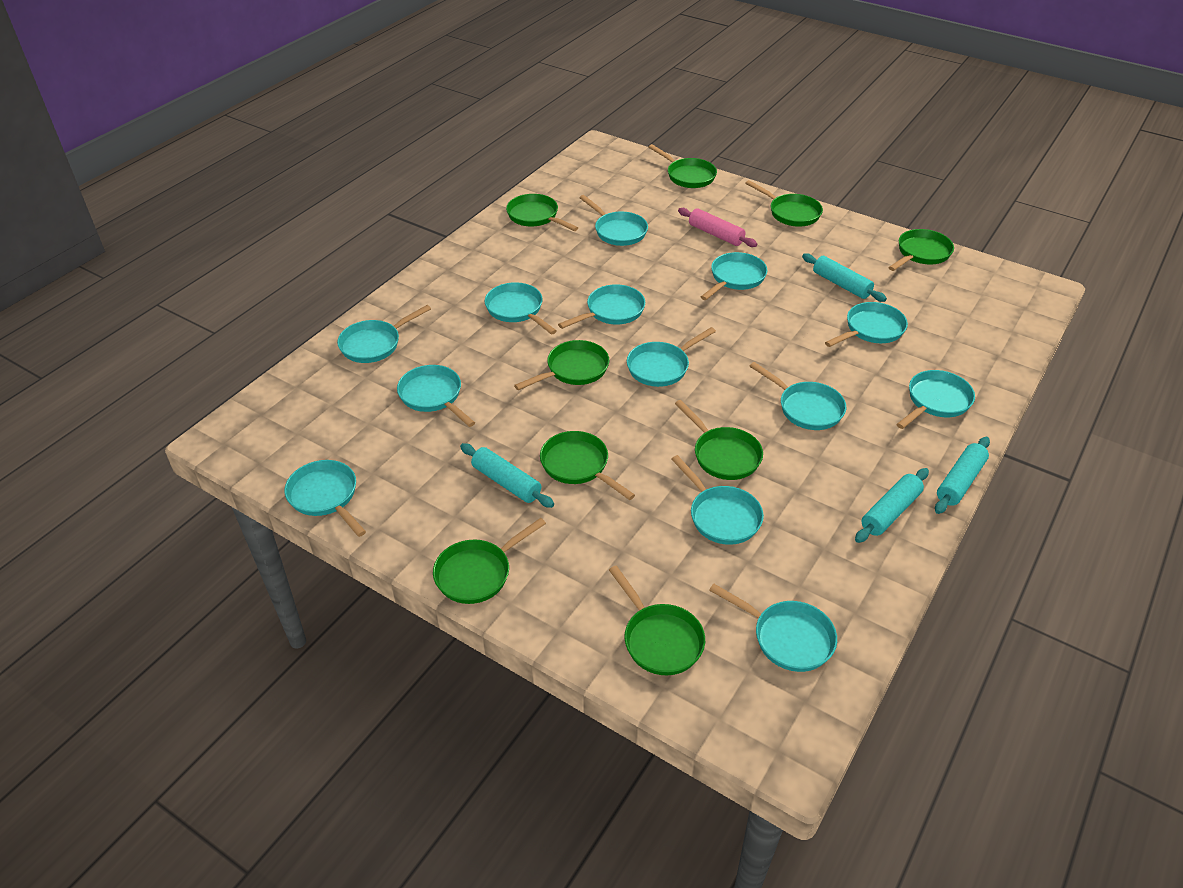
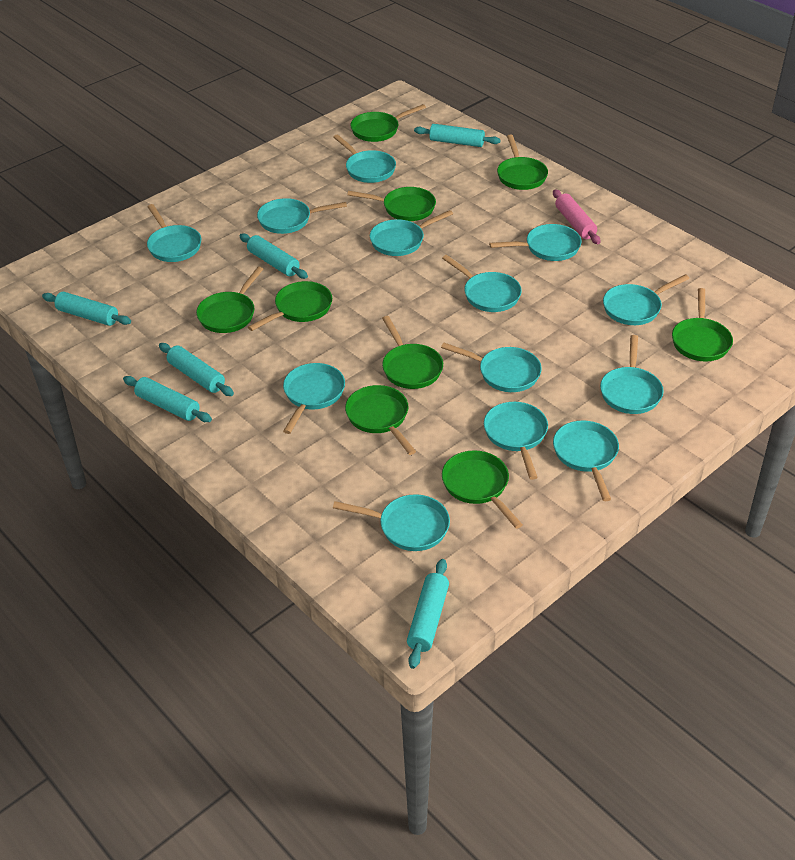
turquoise rolling pin: [460,443,554,508] [802,253,887,302] [855,468,929,543] [935,437,990,514] = 4 -> [42,292,131,326] [123,376,212,422] [159,343,234,396] [240,233,308,279] [407,559,449,669] [414,124,501,147] = 6

